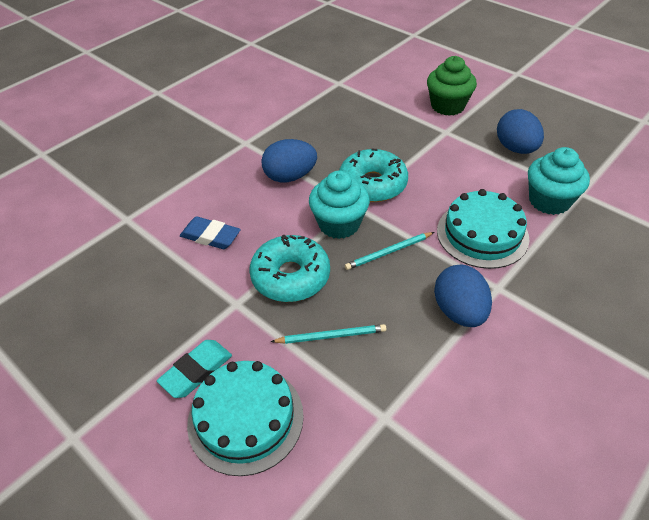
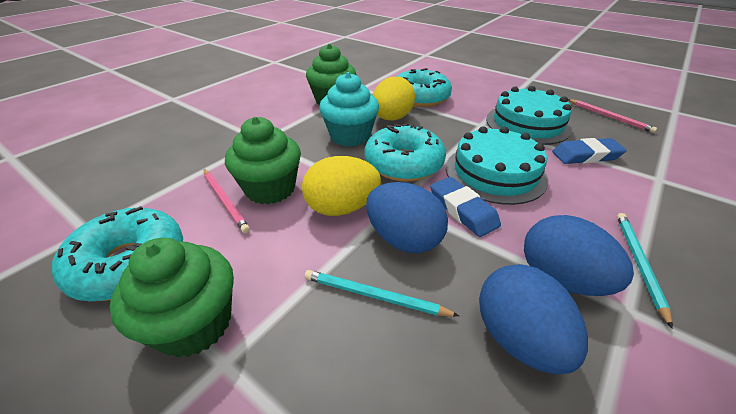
blue eraser: [180,216,241,249] = 1 -> [430,177,501,237] [552,138,627,164] = 2
green cupcake: [427,56,477,116] = 1 -> [110,238,234,358] [225,117,301,204] [306,44,356,106] = 3
pink pencil: none = 0 -> [204,169,250,233] [568,99,657,133] = 2
turquoise cupcake: [309,171,370,239] [528,147,590,215] = 2 -> [319,72,379,146] = 1
turquoise donut: [249,234,330,302] [339,149,408,202] = 2 -> [52,206,183,301] [364,123,446,182] [396,68,452,107] = 3
turquoise eraser: [157,340,232,398] = 1 -> none = 0
yellow egg: none = 0 -> [302,156,381,216] [373,77,415,121] = 2

